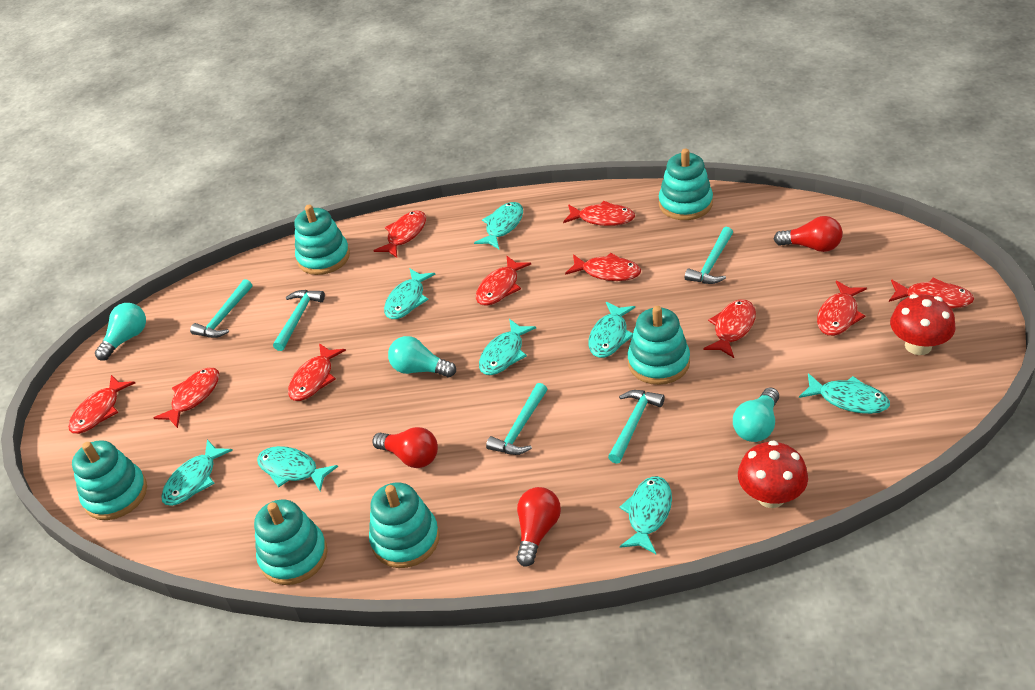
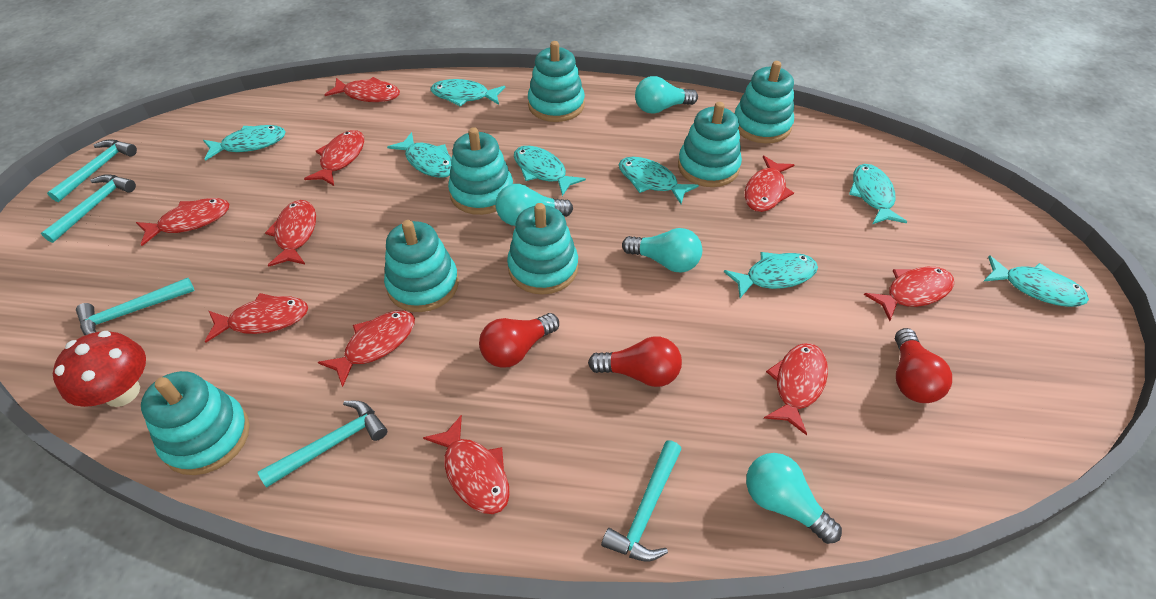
red mushroom: [738,440,808,508] [890,294,955,355] = 2 -> [53,331,146,407] = 1
turquoise light bulb: [95,303,146,361] [388,336,456,377] [733,387,779,442] = 3 -> [496,184,573,226] [622,228,702,272] [635,76,698,114] [746,453,842,544] = 4
turquoise stacking toy: [72,440,147,520] [254,500,328,585] [294,205,350,275] [369,482,440,568] [628,306,690,385] [659,148,713,220] = 6 -> [141,371,250,475] [384,220,459,312] [448,127,513,215] [507,203,578,295] [528,41,585,122] [678,102,742,187] [735,61,794,143] = 7

